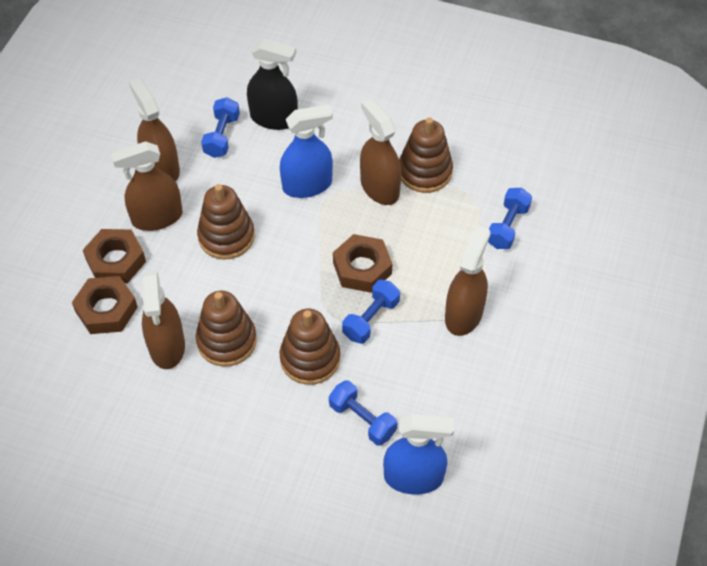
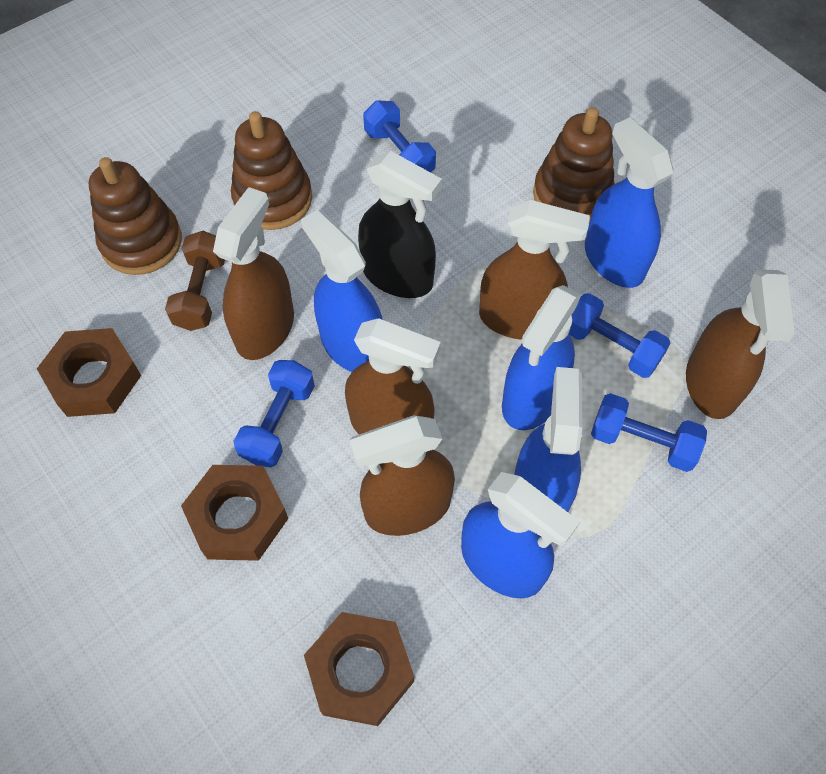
blue spray bottle: [280,105,333,198] [383,414,454,495] = 2 -> [301,210,383,372] [461,472,580,598] [502,285,581,430] [514,367,584,512] [585,117,674,288] = 5
brown dumbbell: none = 0 -> [165,231,225,331] = 1
brown stacking toy: [196,291,257,367] [197,184,255,260] [280,309,340,385] [399,117,453,193] = 4 -> [89,157,182,275] [231,111,312,230] [533,107,615,222] = 3

